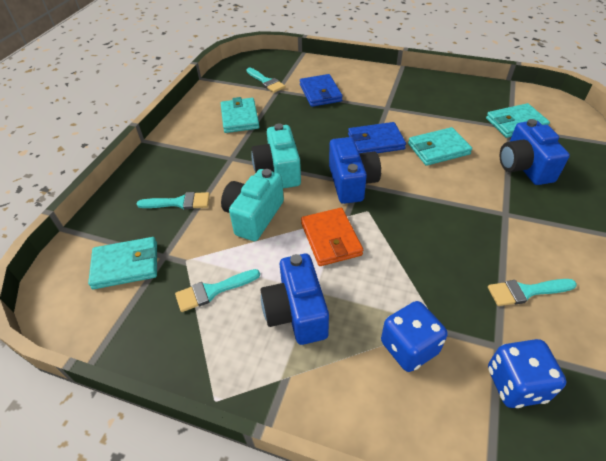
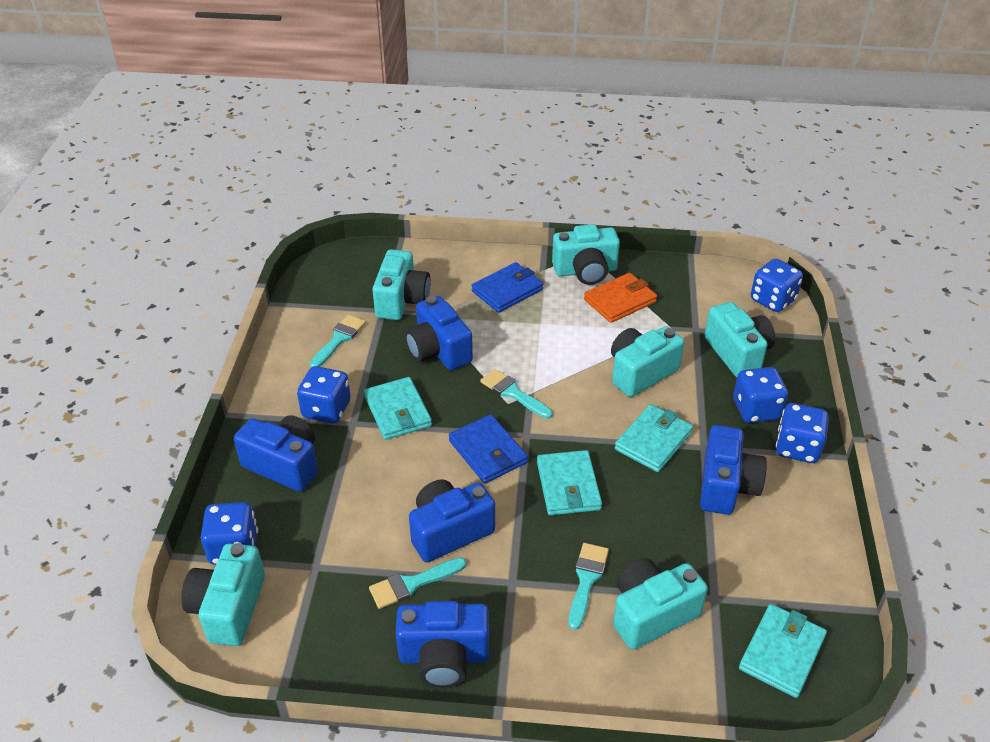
blue camera: [261,254,329,345] [329,137,381,204] [500,119,570,185] = 3 -> [234,415,318,492] [396,601,489,688] [405,296,473,370] [409,479,495,562] [700,425,767,515] = 5
blue dice: [381,301,448,372] [488,339,567,408] = 2 -> [201,502,258,565] [297,366,351,424] [733,367,788,423] [751,258,803,312] [776,403,829,463] = 5
turquoise camera: [221,169,284,241] [251,123,301,188] = 2 -> [181,543,265,646] [372,249,431,320] [552,224,620,285] [611,326,684,397] [613,558,708,649] [704,302,775,377] = 6

